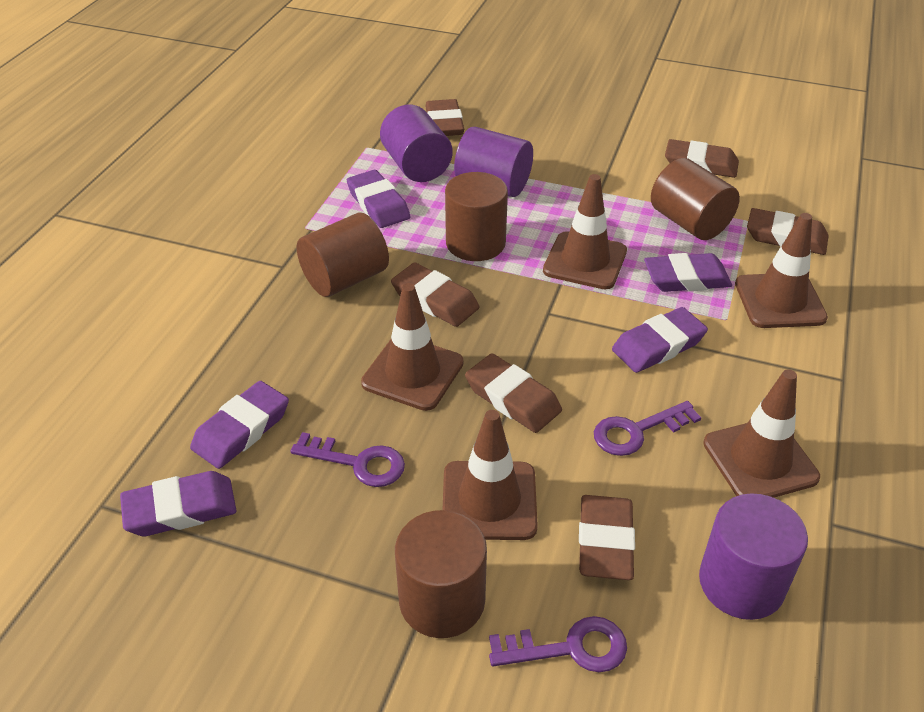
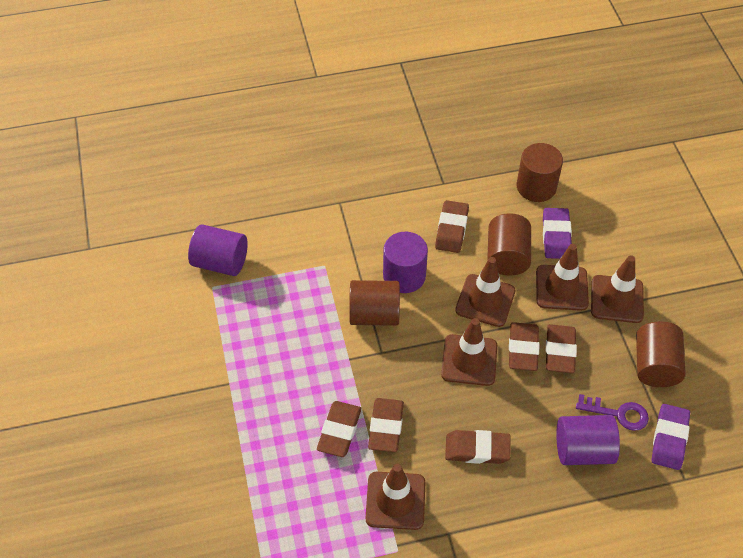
purple eraser: [120,471,236,536] [190,381,289,469] [347,170,410,228] [612,307,708,373] [644,253,732,292] = 5 -> [543,208,572,259] [651,404,690,470] = 2
purple key: [290,432,405,487] [489,616,627,672] [594,401,701,456] = 3 -> [576,394,649,431] = 1

